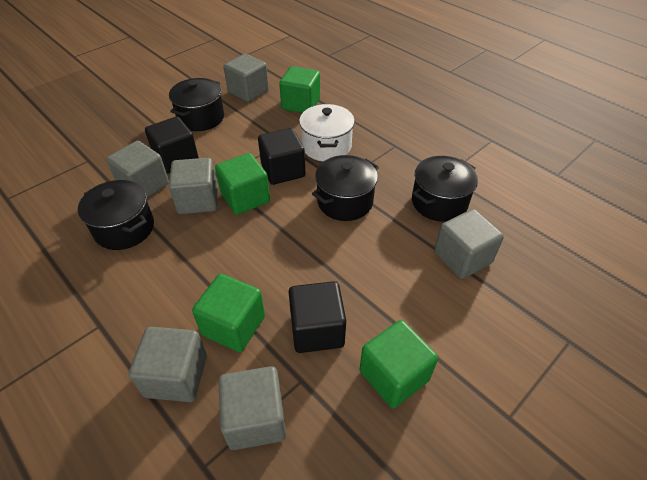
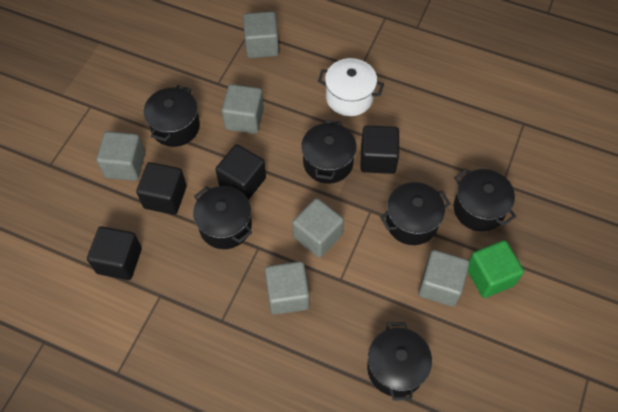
black cube: [145,116,199,174] [258,128,305,185] [289,281,346,353] = 3 -> [87,226,142,280] [136,162,187,215] [215,144,266,200] [360,126,399,174] = 4
black pot: [78,180,154,250] [169,78,224,131] [312,155,379,221] [412,156,478,222] = 4 -> [144,85,200,147] [193,186,252,249] [301,120,357,184] [367,322,432,401] [380,182,451,245] [454,169,516,231] = 6
green cube: [192,274,265,352] [215,153,270,215] [279,66,320,113] [360,320,438,408] = 4 -> [468,240,524,298] = 1

